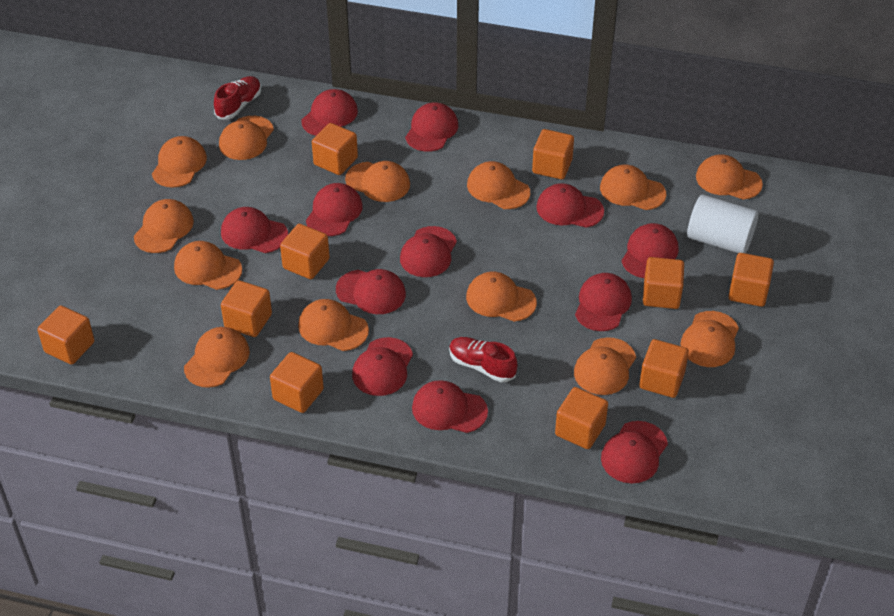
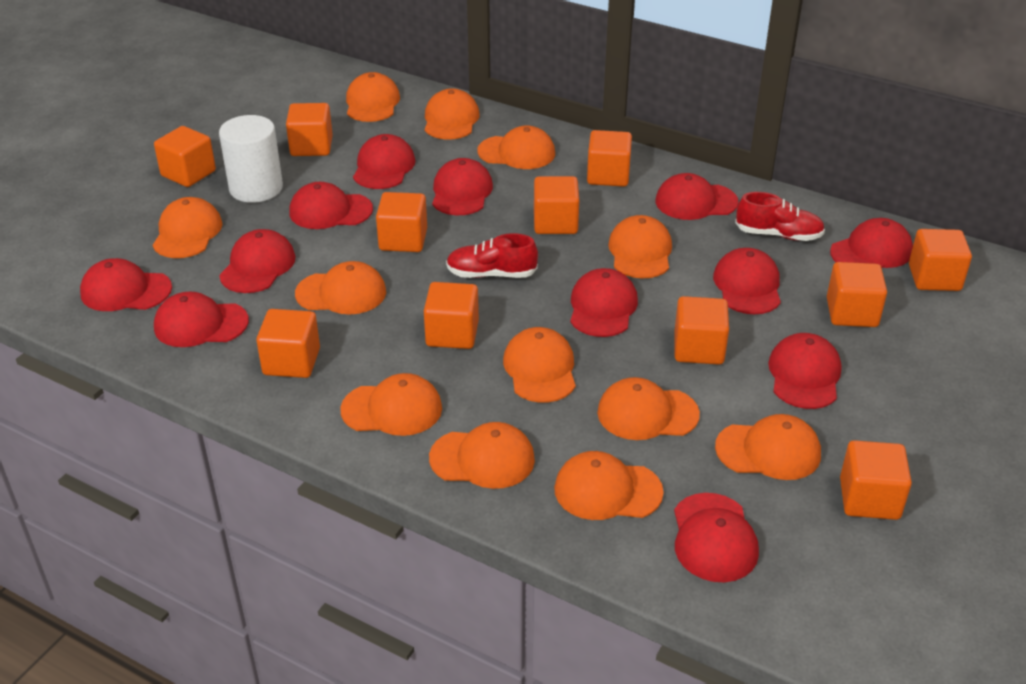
orange cap: [134,199,194,253] [152,136,207,188] [174,241,242,290] [184,327,250,388] [219,116,274,160] [298,299,369,351] [345,161,410,202] [466,272,537,322] [467,161,530,209] [574,337,636,395] [600,164,666,210] [680,311,739,367] [696,154,763,199] = 13 -> [152,197,222,258] [295,261,386,315] [340,373,442,436] [346,72,400,122] [425,88,480,140] [429,422,535,489] [477,125,555,169] [503,327,576,403] [554,451,664,520] [597,377,700,440] [608,215,672,278] [715,414,821,480] = 12
orange cube: [37,306,94,365] [221,280,272,337] [270,352,324,413] [280,224,330,279] [312,123,358,175] [532,129,574,179] [555,387,608,449] [639,339,689,398] [643,257,684,309] [728,253,774,307] = 10 -> [154,126,216,187] [256,309,320,378] [286,103,333,156] [376,192,427,252] [424,282,479,349] [534,176,579,234] [587,130,632,187] [674,296,729,364] [827,262,887,327] [840,440,912,520] [909,229,972,291] = 11

